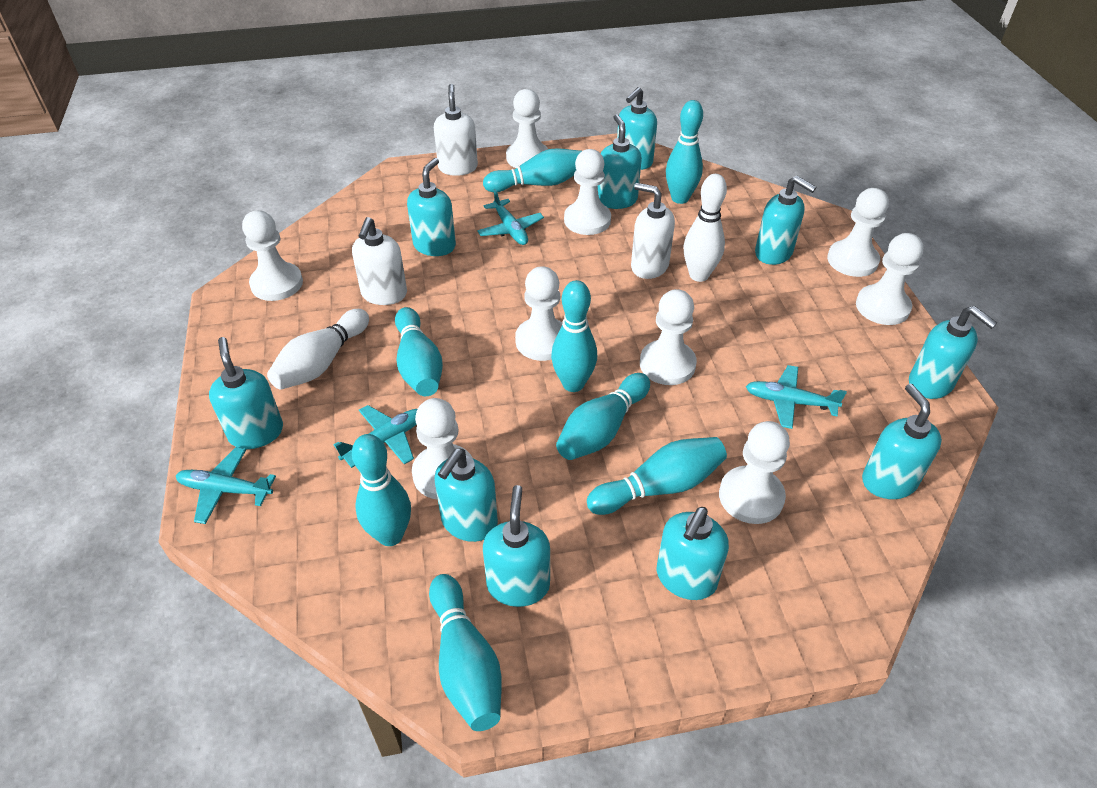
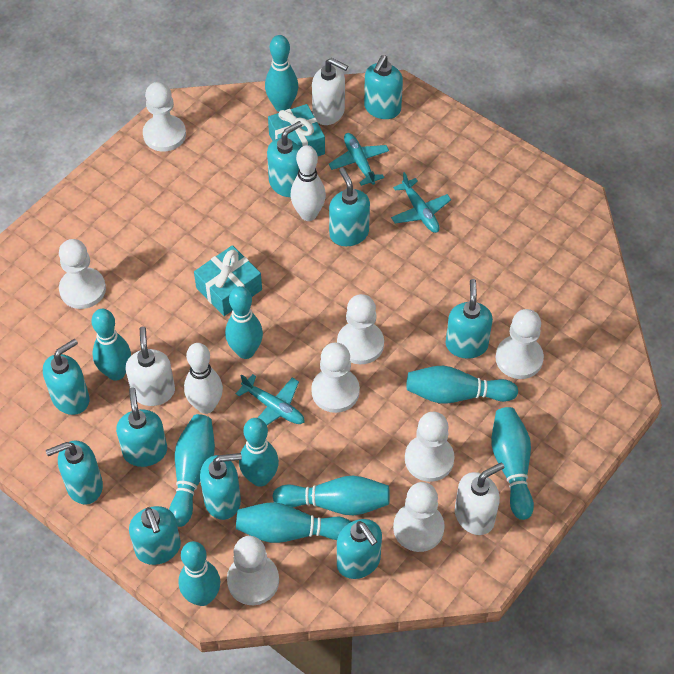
turquoise bowling pin: [352,434,411,546] [395,307,443,396] [429,574,502,731] [483,148,582,192] [551,280,597,392] [556,373,650,460] [587,437,727,515] [666,100,703,204] = 8 -> [91,309,131,381] [169,414,215,527] [179,541,220,606] [225,286,263,359] [236,502,351,543] [239,418,279,487] [265,35,298,112] [272,476,390,515] [406,366,518,404] [491,407,534,520] = 10
turquoise gift: none = 0 -> [194,245,262,316] [268,104,325,156] = 2
turquoise plane: [176,447,276,524] [334,405,417,468] [477,189,544,245] [746,365,847,429] = 4 -> [236,374,305,425] [329,133,389,186] [391,172,451,233] = 3
white pawn: [242,210,303,301] [412,398,473,500] [506,89,548,168] [515,266,562,361] [564,149,611,235] [640,289,697,385] [719,421,790,524] [827,188,889,277] [856,233,924,325] = 9 -> [59,239,106,309] [143,82,186,152] [227,536,279,605] [311,342,360,413] [337,294,384,364] [393,482,445,552] [405,412,455,482] [496,309,544,379] = 8

